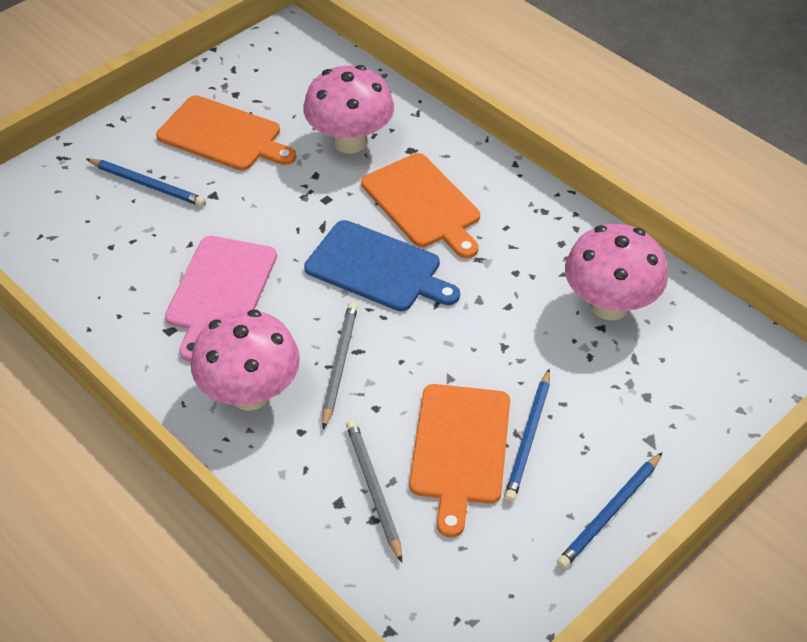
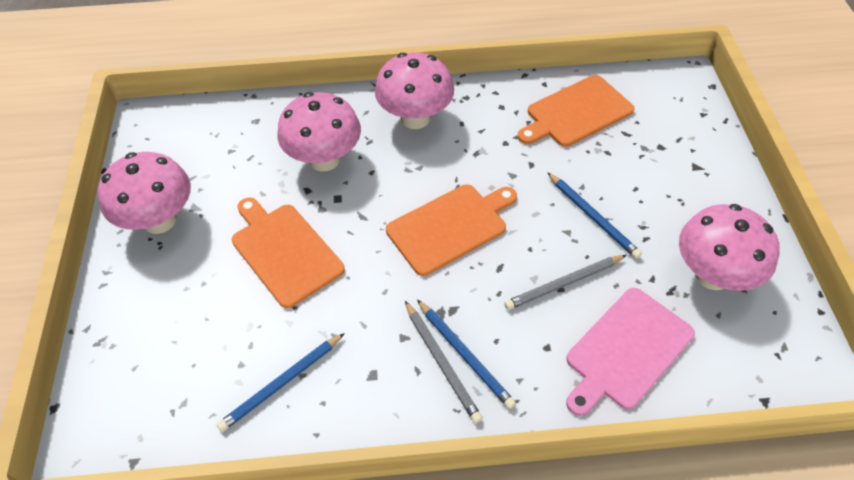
blue cutting board: [304,220,460,311] = 1 -> none = 0
pink mushroom: [191,310,300,411] [303,65,394,154] [565,224,668,320] = 3 -> [98,152,191,234] [277,92,361,172] [375,52,454,129] [679,204,780,290] = 4

